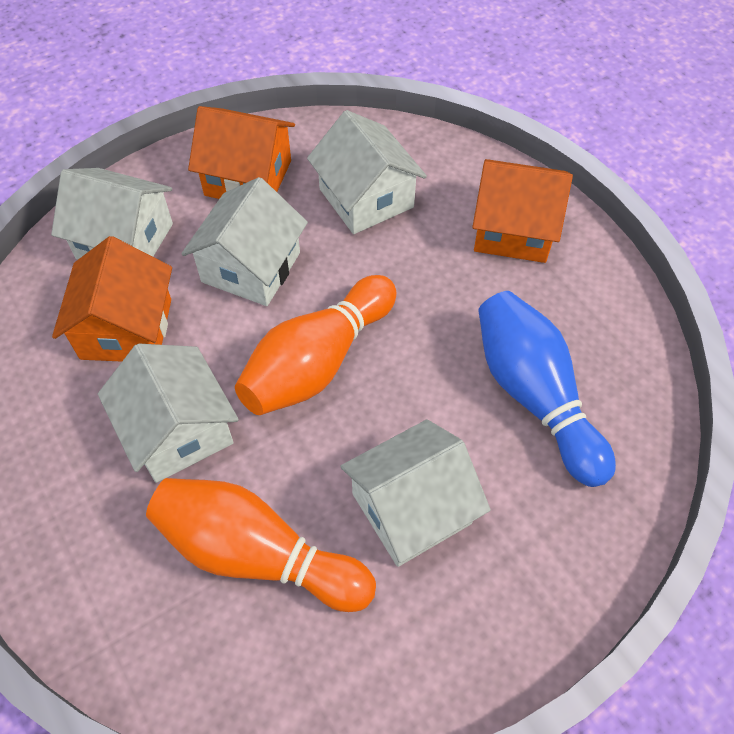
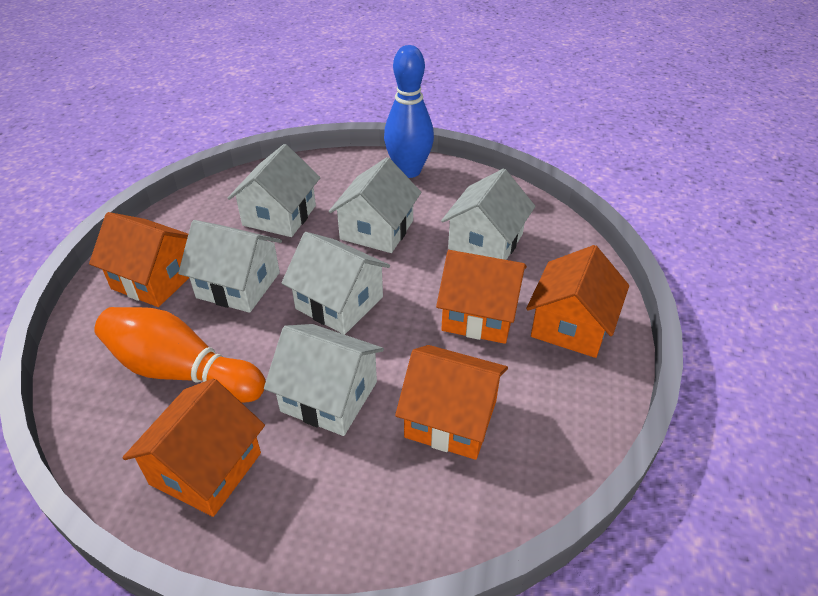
orange bowling pin: [146,478,376,612] [235,275,396,415] = 2 -> [94,307,266,403] = 1
orange house: [52,236,172,362] [188,106,295,199] [472,159,573,263] = 3 -> [89,212,189,307] [122,378,265,517] [395,345,508,460] [436,250,527,344] [526,245,629,358] = 5
white house: [51,168,173,260] [98,344,239,483] [181,177,308,306] [307,110,427,234] [340,419,491,567] = 5 -> [178,220,282,313] [228,144,320,237] [264,324,384,436] [281,232,390,335] [329,157,422,253] [441,169,535,260] = 6

